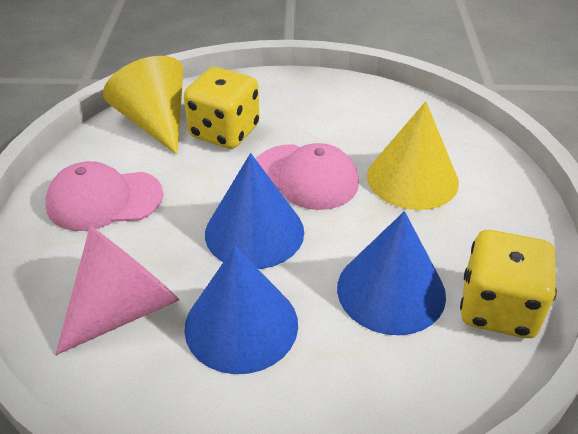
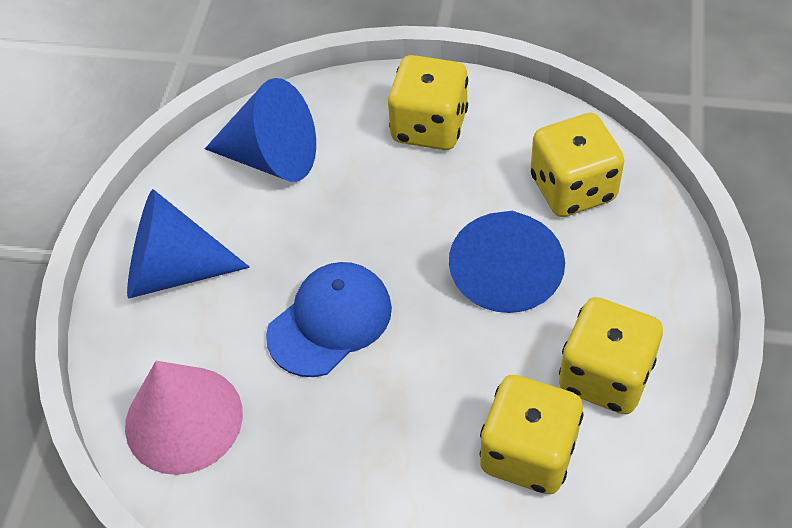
blue cap: none = 0 -> [266,262,392,377] = 1
pink cap: [46,161,163,231] [256,143,359,210] = 2 -> none = 0
yellow cone: [103,56,184,155] [367,101,459,210] = 2 -> none = 0
yellow dice: [184,67,260,149] [460,230,557,338] = 2 -> [388,55,468,150] [480,375,584,494] [531,113,624,217] [559,297,663,414] = 4

